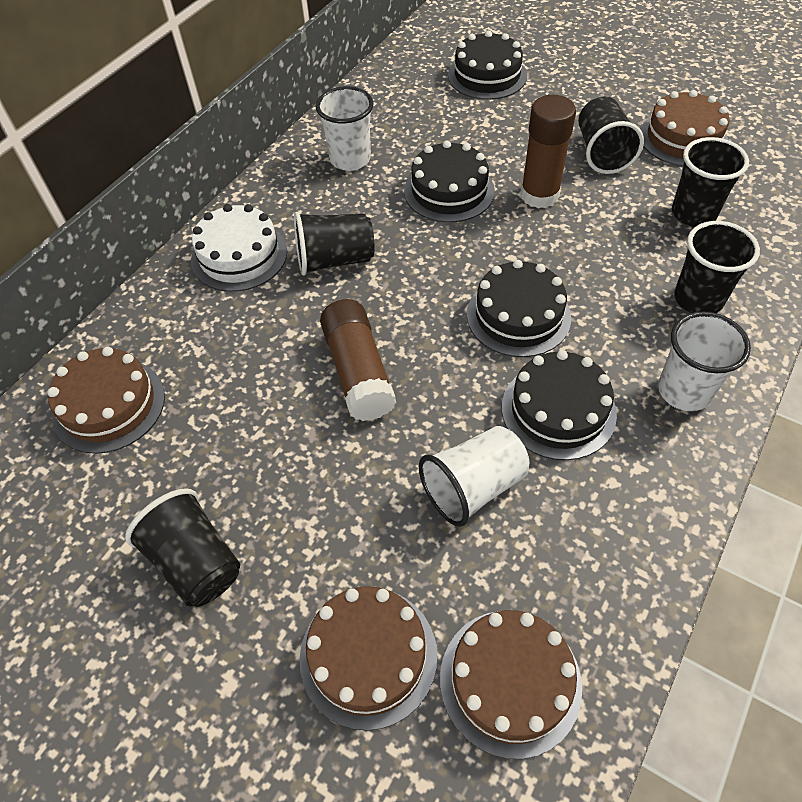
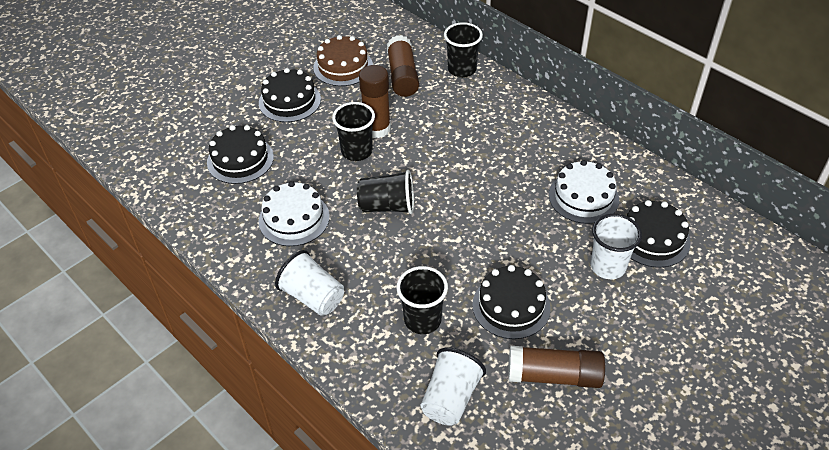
black cup: [125,488,240,607] [294,212,375,276] [578,97,644,174] [672,137,749,227] [674,221,760,313] = 5 -> [332,102,375,161] [357,170,414,214] [397,266,448,334] [444,22,483,78] = 4
brown cake: [47,347,165,454] [300,586,437,731] [440,610,582,759] [640,90,729,166] = 4 -> [313,35,373,86] = 1
brown glue stick: [320,299,396,421] [520,95,576,209] = 2 -> [359,65,391,138] [387,35,419,97] [508,346,605,388] = 3
white cake: [191,204,287,292] = 1 -> [258,181,330,246] [549,160,619,224] = 2

